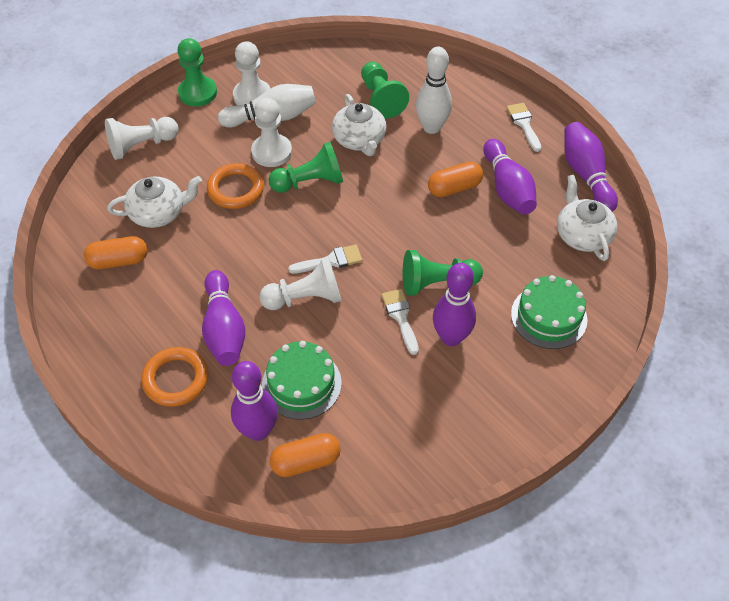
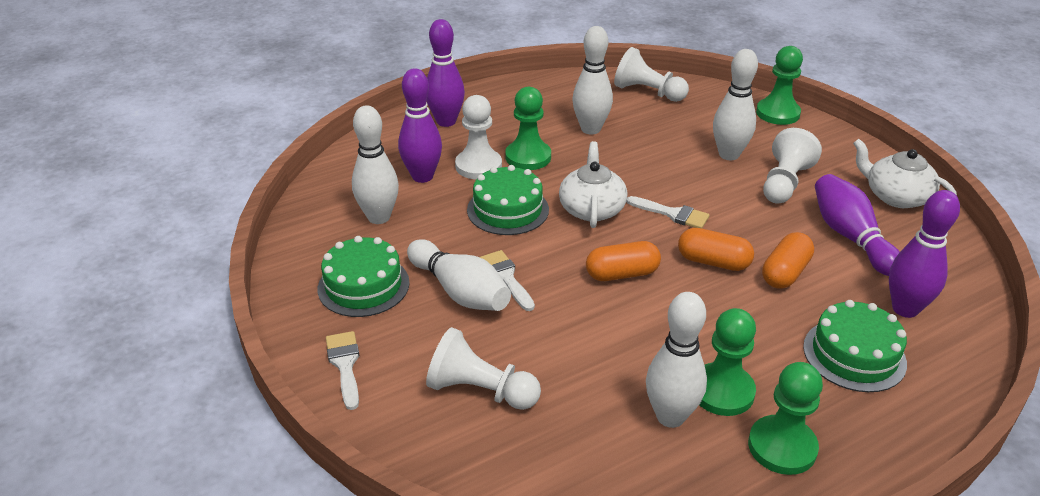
green cake: [262,341,342,420] [511,275,588,349] = 2 -> [318,236,410,317] [467,165,549,235] [803,300,907,392] = 3
orange ring: [141,347,209,407] [207,163,264,209] = 2 -> none = 0
purple bowling pin: [202,270,245,366] [231,361,278,441] [433,263,476,346] [483,139,537,215] [564,122,618,211] = 5 -> [398,69,442,183] [427,19,465,127] [815,174,900,276] [889,190,960,318] = 4
white bowling pin: [218,84,316,128] [416,47,452,134] = 2 -> [352,105,399,224] [407,239,511,311] [572,26,613,134] [646,292,707,428] [713,49,758,160] = 5
white teapot: [107,176,202,228] [332,94,386,156] [557,175,618,261] = 3 -> [559,141,627,228] [853,139,957,208] = 2

